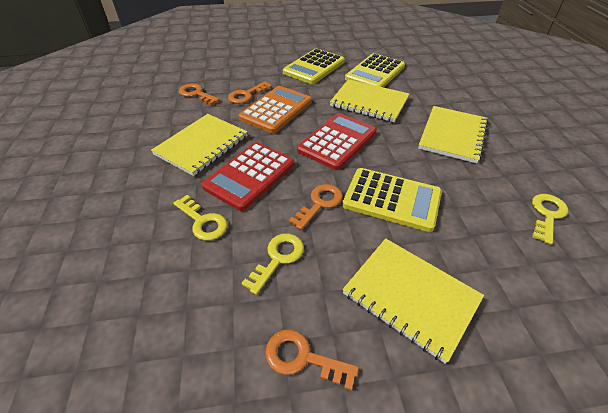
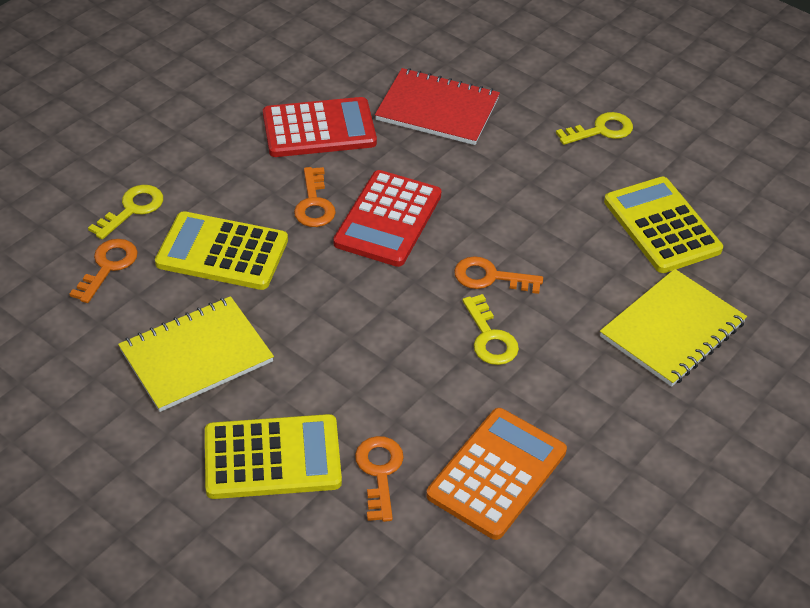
red notebook: none = 0 -> [375,68,500,145] = 1
yellow notebook: [151,114,248,176] [330,79,409,122] [342,238,484,364] [418,106,488,163] = 4 -> [118,296,274,412] [600,269,747,387] = 2

